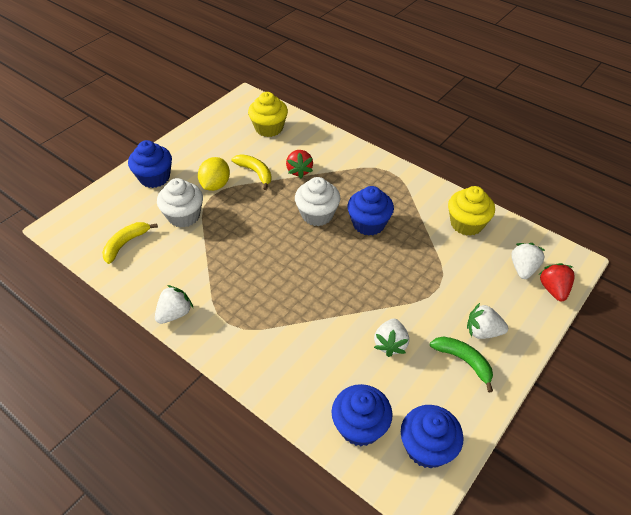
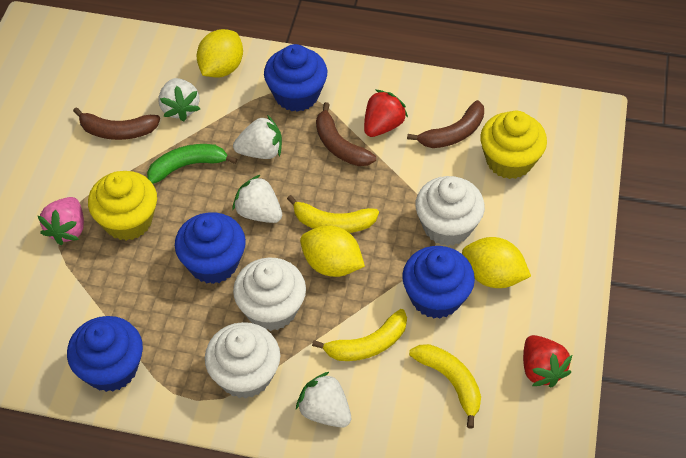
brown banana: none = 0 -> [73,107,160,140] [316,102,376,166] [407,100,484,148] = 3
pink strawberry: none = 0 -> [38,197,84,245] = 1
white cupcake: [157,178,203,228] [295,177,340,226] = 2 -> [205,322,280,399] [233,257,306,331] [415,176,485,246] = 3
yellow banana: [102,222,158,264] [231,154,272,190] = 2 -> [287,195,379,233] [312,309,407,361] [409,344,481,429] = 3
yellow lemon: [198,157,230,191] = 1 -> [196,29,243,78] [300,225,365,277] [462,237,531,288] = 3

